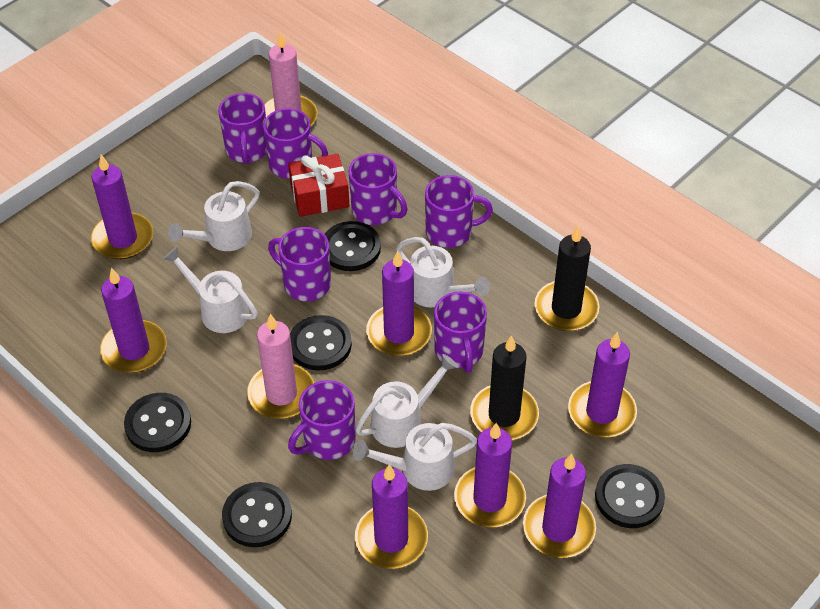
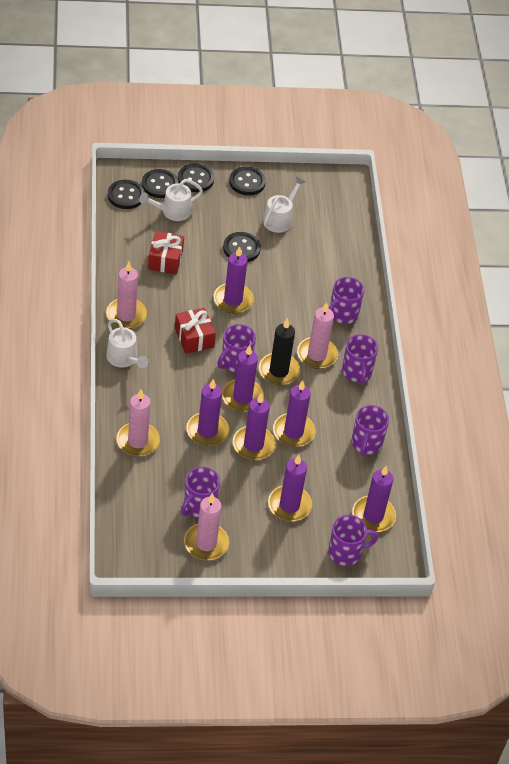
black candle: [470,335,539,440] [535,226,599,331] = 2 -> [259,318,300,385] = 1
pink candle: [247,313,314,419] [265,32,317,126] = 2 -> [106,262,147,329] [116,389,160,457] [184,493,229,560] [297,302,338,369] = 4
purple mug: [218,93,267,164] [263,108,328,179] [268,227,331,301] [288,380,356,460] [348,153,407,225] [425,175,493,248] [434,292,487,373] = 7 -> [181,467,220,517] [217,324,256,372] [328,515,378,566] [329,277,365,324] [342,334,378,385] [352,405,389,456] = 6
red gift: [288,153,349,217] = 1 -> [148,231,184,274] [175,308,216,354] = 2
white watering can: [163,247,258,333] [168,181,260,251] [353,423,477,491] [355,354,458,448] [396,237,490,307] = 5 -> [106,319,148,368] [139,179,203,221] [263,176,306,233] = 3

